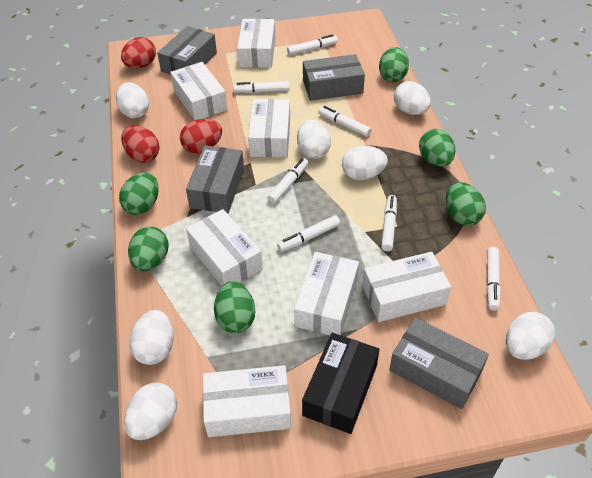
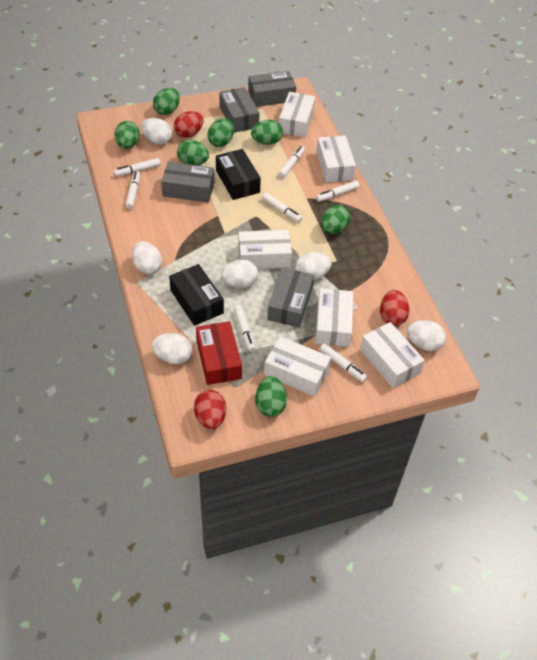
black box: [302,333,379,434] = 1 -> [169,264,224,326] [216,149,261,200] = 2
green egg: [119,172,159,215] [128,226,169,271] [214,281,255,333] [379,47,409,82] [419,129,455,167] [446,182,486,226] = 6 -> [115,121,140,149] [153,88,180,115] [177,140,209,165] [208,118,234,147] [251,120,283,145] [255,376,287,417] [321,205,350,234] = 7
red box: none = 0 -> [196,321,242,385] = 1
white box: [170,62,227,120] [186,209,263,286] [203,365,291,437] [237,19,275,68] [248,99,290,157] [294,252,359,335] [362,252,451,322] = 7 -> [238,230,292,269] [264,336,331,396] [279,92,315,137] [315,288,353,347] [316,135,356,182] [360,322,425,388] = 6
white egg: [116,82,149,118] [124,383,177,440] [129,310,173,365] [297,120,331,159] [342,146,388,180] [394,81,431,115] [506,312,555,360] = 7 -> [132,241,162,274] [141,118,172,145] [152,333,192,364] [221,259,258,288] [295,252,332,280] [407,320,446,351] = 6

